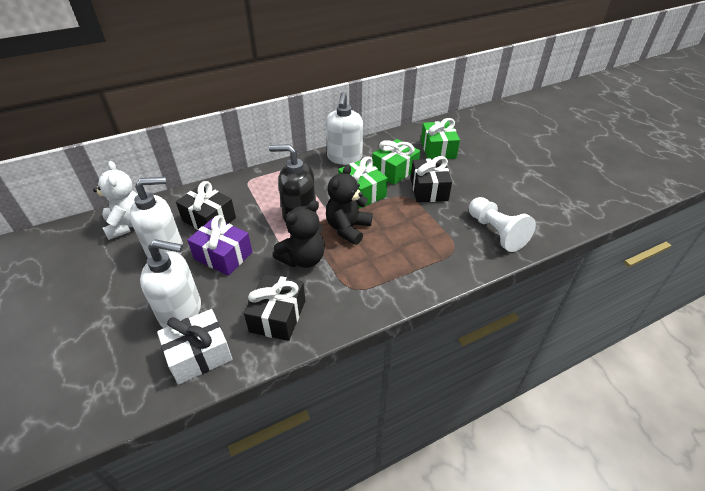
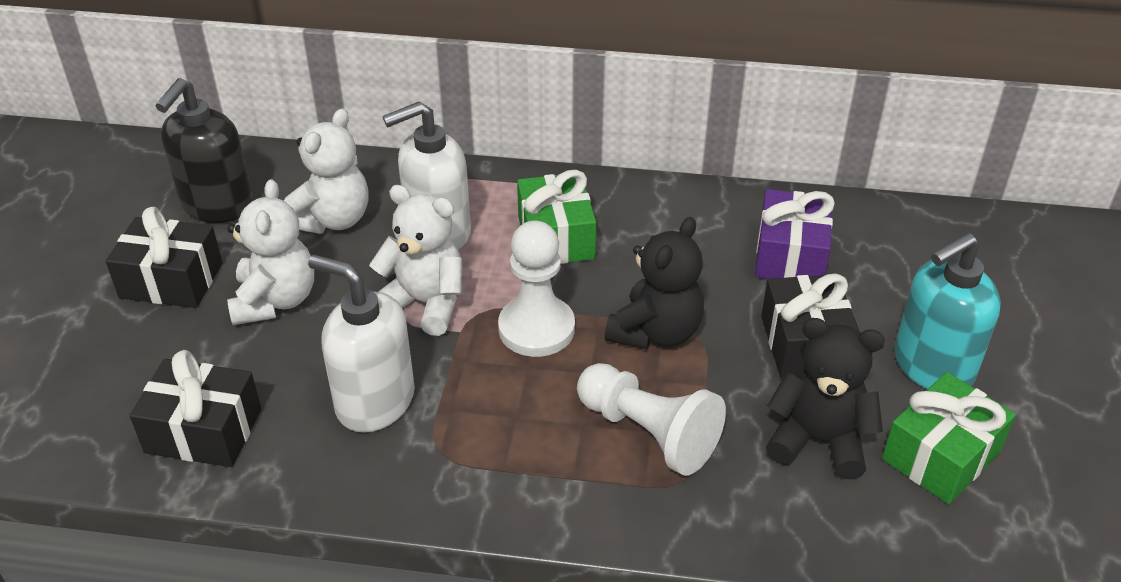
green gift: [338,156,388,208] [372,139,420,185] [421,118,460,159] = 3 -> [517,170,596,264] [882,372,1016,504] = 2
turquoise soap dispenser: none = 0 -> [894,233,1001,389] = 1
white gift: [157,309,233,385] = 1 -> none = 0
white pawn: [469,197,536,252] = 1 -> [498,221,575,357] [577,363,726,476] = 2
white soap dispenser: [130,177,183,258] [140,239,201,328] [326,92,363,165] = 3 -> [308,255,415,433] [383,101,471,250] = 2
white teddy bear: [93,161,138,240] = 1 -> [227,179,314,325] [284,108,369,234] [369,185,462,336] = 3

